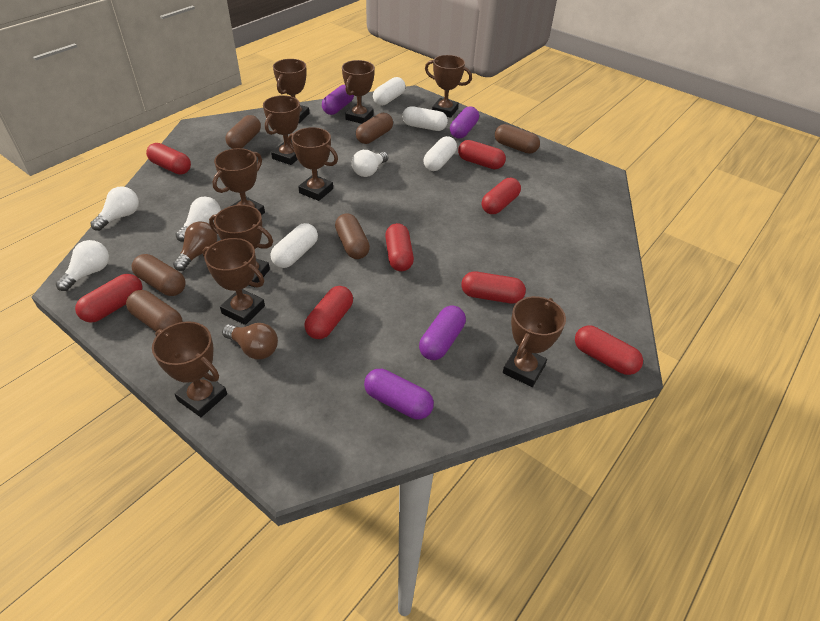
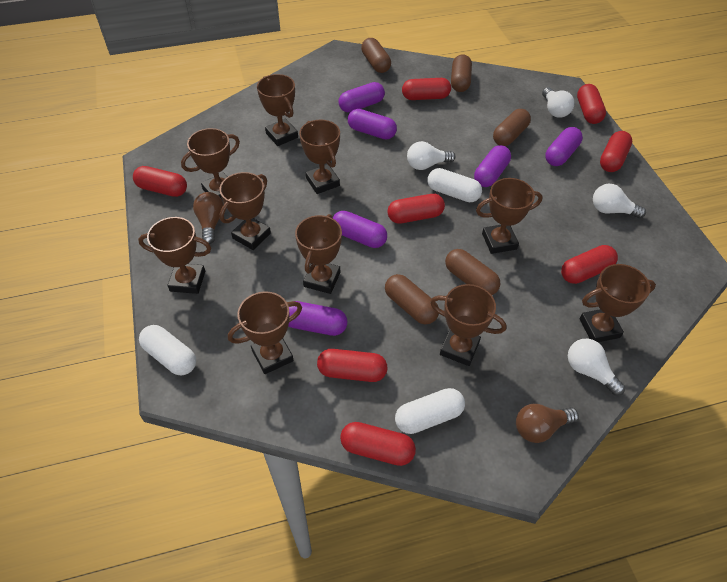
brown capsule: [126,290,183,332] [132,254,186,296] [225,115,261,149] [335,213,370,259] [356,113,393,144] [495,124,540,154] = 6 -> [361,38,391,73] [385,274,439,324] [445,249,501,295] [451,54,472,92] [493,109,531,146] = 5
purple capsule: [322,84,354,115] [364,369,434,419] [419,305,466,360] [450,106,479,139] = 4 -> [288,301,347,336] [333,211,387,248] [339,82,385,113] [348,109,397,140] [474,145,511,187] [545,127,583,166] = 6
white capsule: [271,223,318,268] [373,77,406,106] [402,106,448,131] [424,136,457,171] = 4 -> [139,325,196,376] [395,388,465,434] [427,168,482,202] = 3

